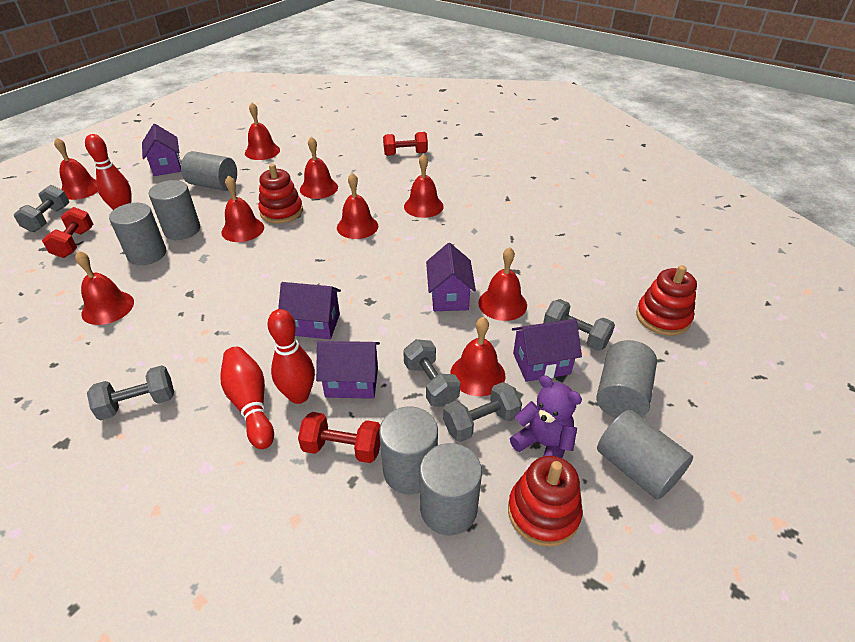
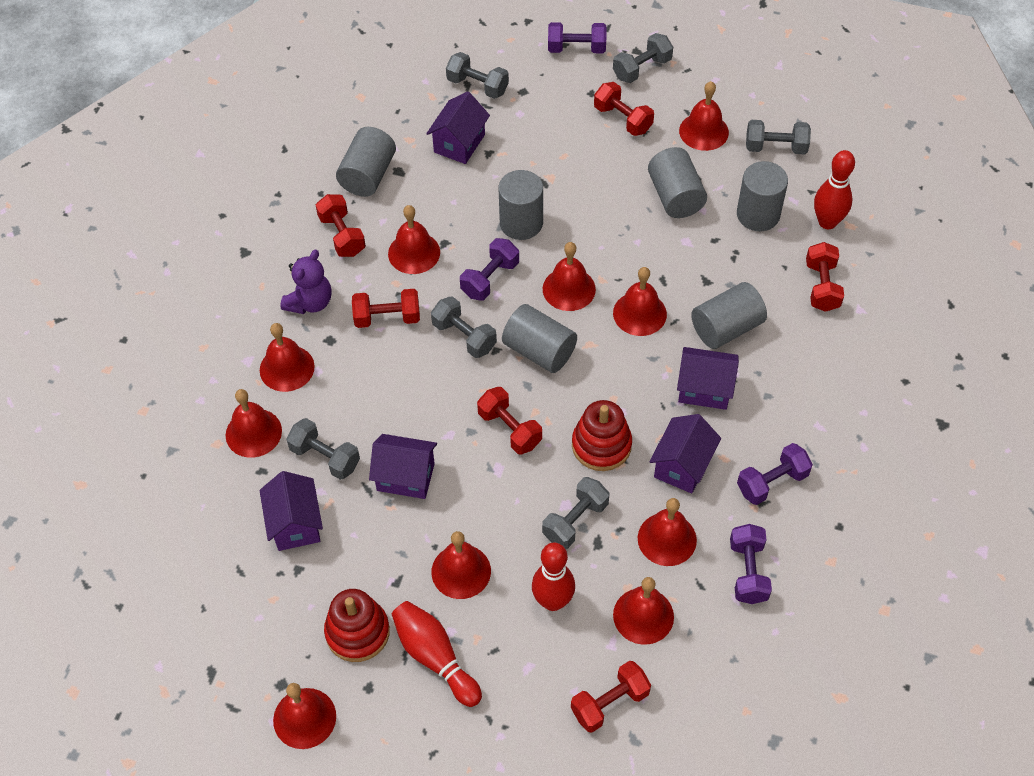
grey cylinder: [109,203,166,265] [149,180,200,240] [181,151,237,191] [379,406,438,494] [420,443,482,535] [596,340,657,418] [597,409,693,500] = 7 -> [336,127,396,197] [498,170,543,240] [502,304,577,373] [648,147,707,218] [691,282,767,349] [737,161,788,231] = 6
grey dumbbell: [14,185,69,232] [87,365,174,420] [403,339,460,406] [443,382,522,442] [543,299,615,351] = 5 -> [286,418,360,480] [431,296,497,358] [446,52,509,99] [542,477,609,549] [613,33,673,83] [746,120,811,154] = 6
purple dumbbell: none = 0 -> [460,238,519,301] [548,22,607,53] [730,524,772,604] [737,443,813,505] = 4
red bell: [54,137,98,200] [75,251,134,325] [221,176,264,242] [245,103,280,160] [300,137,338,199] [337,173,378,239] [404,153,444,218] [450,317,505,396] [478,247,527,321] = 9 -> [226,389,282,458] [260,323,315,392] [273,683,336,749] [388,205,440,274] [431,531,491,599] [543,242,596,311] [613,267,667,336] [613,577,674,645] [638,498,697,566] [679,81,729,151] = 10
red dumbbell: [42,207,93,258] [298,412,380,463] [383,132,428,156] = 3 -> [316,194,366,257] [352,289,420,328] [477,387,542,454] [571,661,651,733] [594,82,654,136] [806,242,844,312] = 6
red stacking toy: [258,164,303,224] [508,456,582,547] [636,265,697,336] = 3 -> [324,589,390,662] [572,400,632,471] = 2

